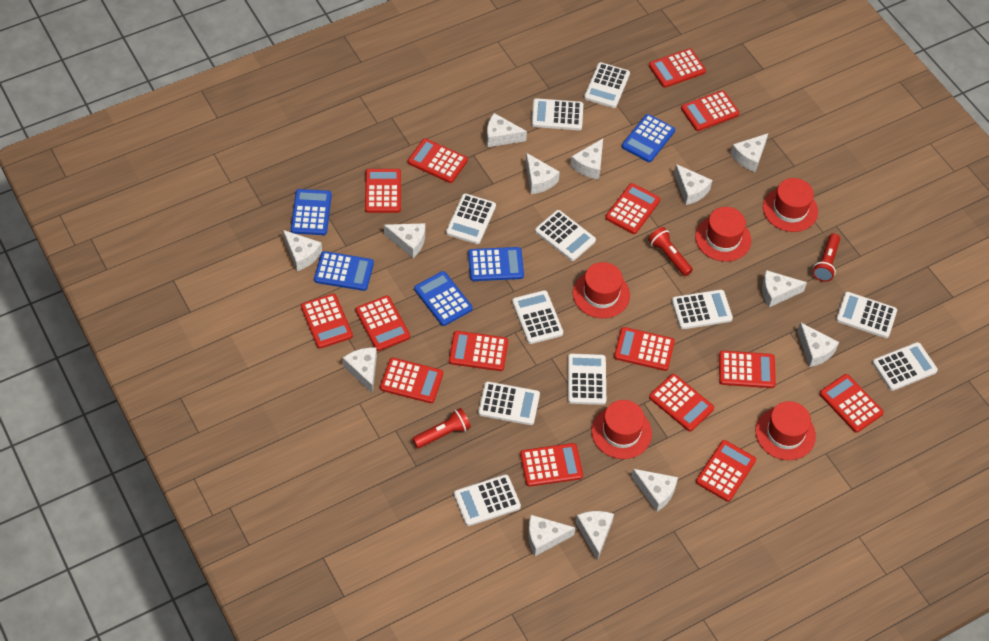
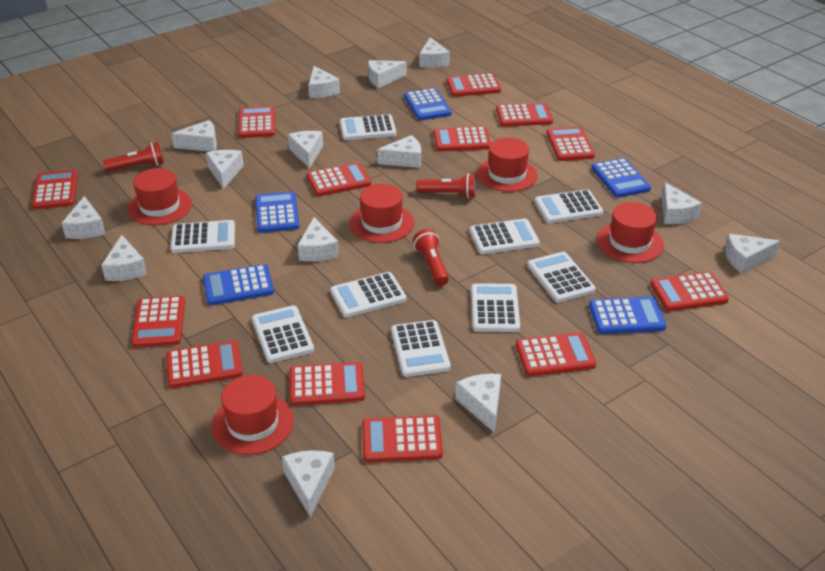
red calculator: [301,294,353,349] [355,296,410,351] [365,169,401,213] [380,358,443,403] [408,138,468,183] [449,331,508,371] [520,443,583,487] [605,183,660,234] [614,327,675,371] [649,48,706,88] [649,374,714,431] [681,90,739,131] [696,440,756,502] [719,351,776,388] [819,374,884,433] = 15 -> [31,170,78,210] [131,296,185,348] [166,341,243,388] [238,106,275,138] [290,362,365,406] [307,162,371,196] [362,415,443,462] [433,126,491,151] [446,73,501,97] [496,103,553,127] [516,332,596,376] [546,127,595,161] [650,272,729,311] = 13
white calculator: [446,193,496,244] [454,474,521,526] [478,382,540,425] [512,290,563,344] [532,98,583,130] [535,210,596,261] [568,354,606,405] [584,62,630,108] [672,290,733,329] [836,292,897,338] [873,342,938,391] = 11 -> [170,220,235,253] [252,305,314,363] [330,272,406,318] [340,114,396,140] [391,320,451,377] [470,219,540,254] [471,283,520,332] [527,252,596,303] [535,189,603,223] = 9
white cheese: [283,230,322,271] [343,347,377,394] [384,223,425,258] [487,113,527,147] [526,153,560,194] [528,515,575,556] [571,139,603,179] [576,511,614,561] [631,469,678,512] [674,164,712,205] [731,133,768,172] [762,270,807,307] [797,322,839,367] = 13 -> [61,196,106,239] [101,235,147,281] [171,120,217,152] [206,150,244,189] [282,450,335,518] [288,131,323,168] [298,217,339,262] [309,66,340,98] [368,60,407,88] [377,135,421,168] [419,37,450,68] [455,374,501,433] [662,182,702,224] [725,234,780,274] = 14

